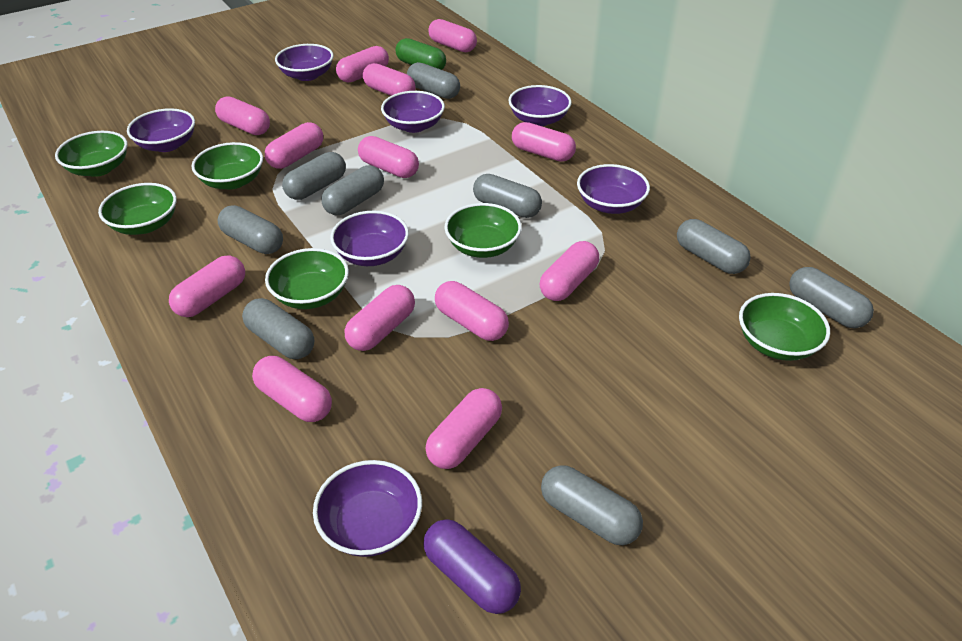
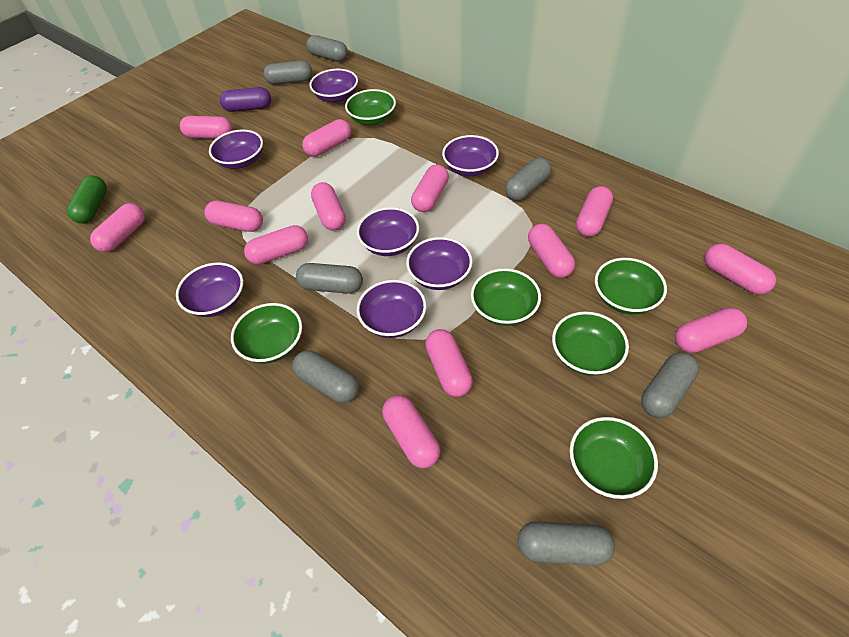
grey capsule: [218,205,283,254] [242,298,314,359] [282,152,346,200] [321,165,384,215] [407,62,460,99] [473,174,542,218] [541,465,643,545] [677,219,751,274] [789,267,874,328] = 9 -> [263,61,312,85] [292,350,359,403] [296,263,363,294] [306,35,348,62] [505,158,551,201] [517,521,615,566] [641,352,699,418] = 7

